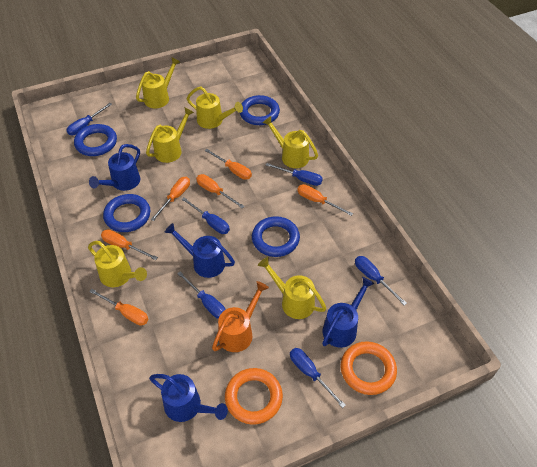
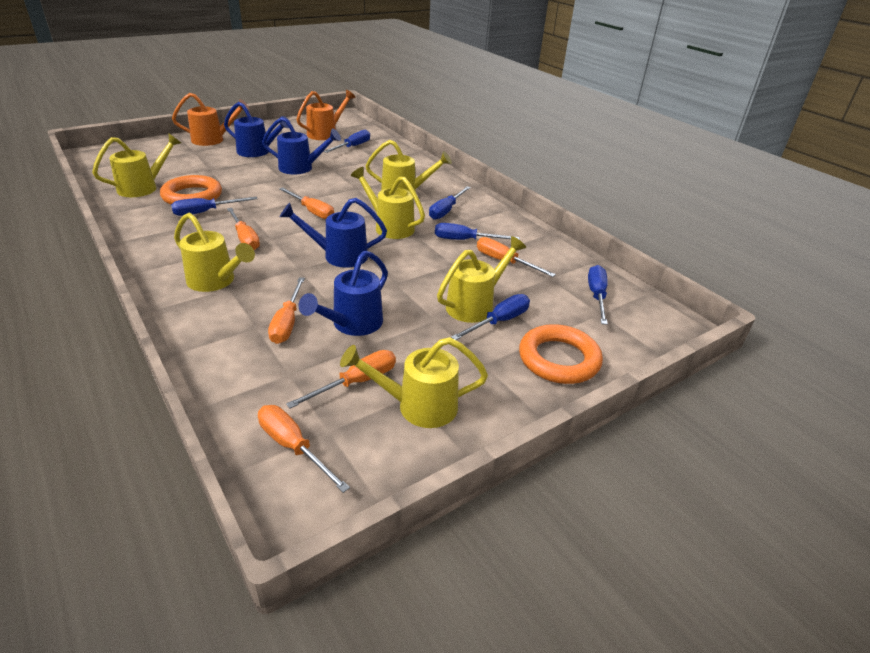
blue ring: [74,124,117,156] [103,194,150,232] [240,95,280,125] [252,216,300,257] = 4 -> none = 0
orange watering can: [212,281,269,352] = 1 -> [172,93,249,146] [296,90,356,140] = 2

